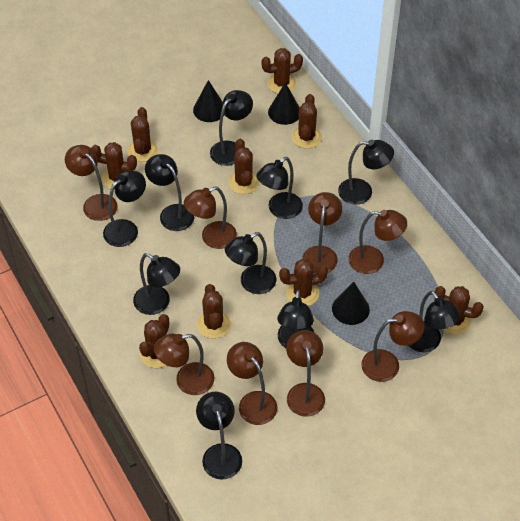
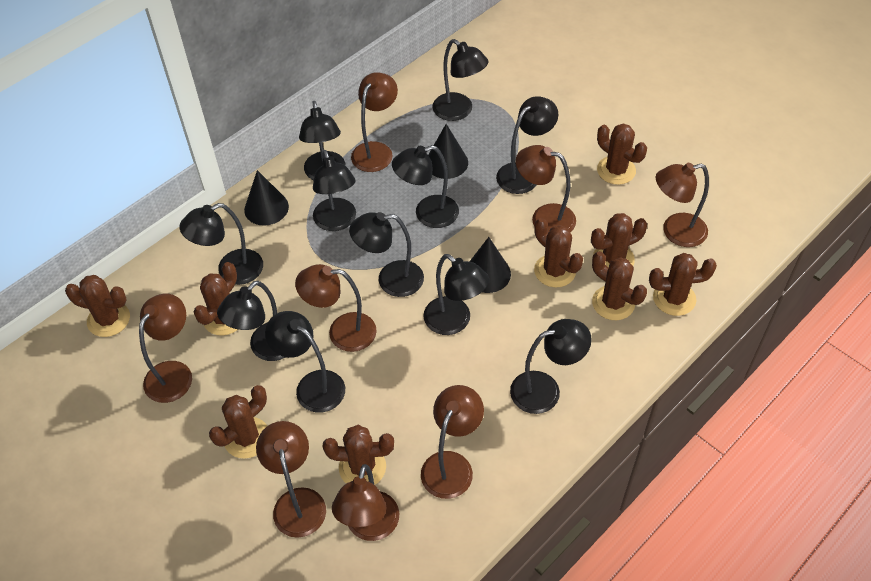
black lamp: [103,170,146,247] [133,253,180,315] [145,154,194,231] [196,391,242,480] [210,90,253,166] [225,232,276,294] [256,157,303,219] [277,290,314,348] [338,140,394,205] [408,291,461,352] = 10 -> [179,203,263,285] [217,281,286,361] [265,311,345,413] [299,101,345,180] [313,150,356,231] [349,212,424,297] [392,145,459,228] [423,254,489,335] [433,39,488,121] [496,96,558,194] [510,319,592,414] = 11

